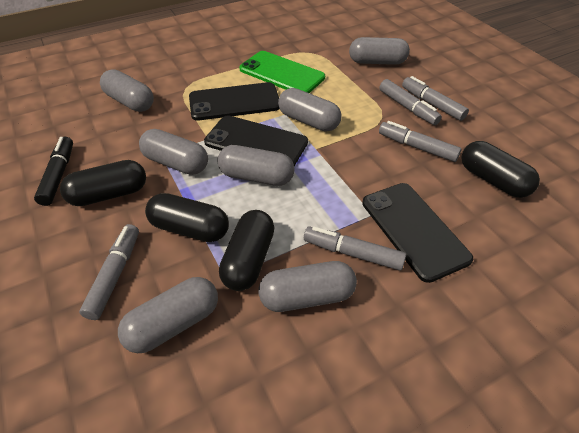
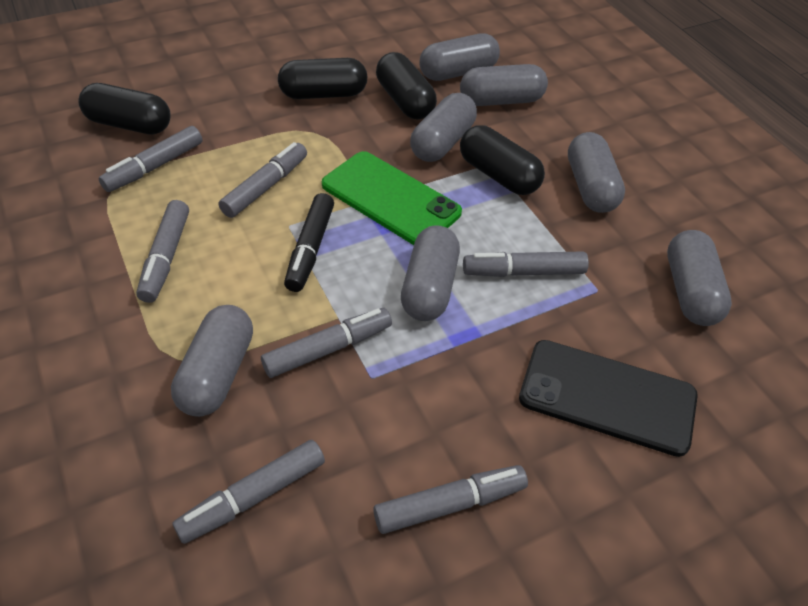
black phone: [189,82,279,121] [204,115,308,166] [362,183,473,283] = 3 -> [519,340,698,457] = 1
grey marker: [79,224,139,320] [304,226,406,271] [379,79,442,125] [379,121,462,162] [402,76,469,121] = 5 -> [99,126,202,192] [136,200,189,303] [172,440,325,544] [219,142,307,218] [261,308,392,378] [373,465,528,534] [463,251,589,277] = 7

